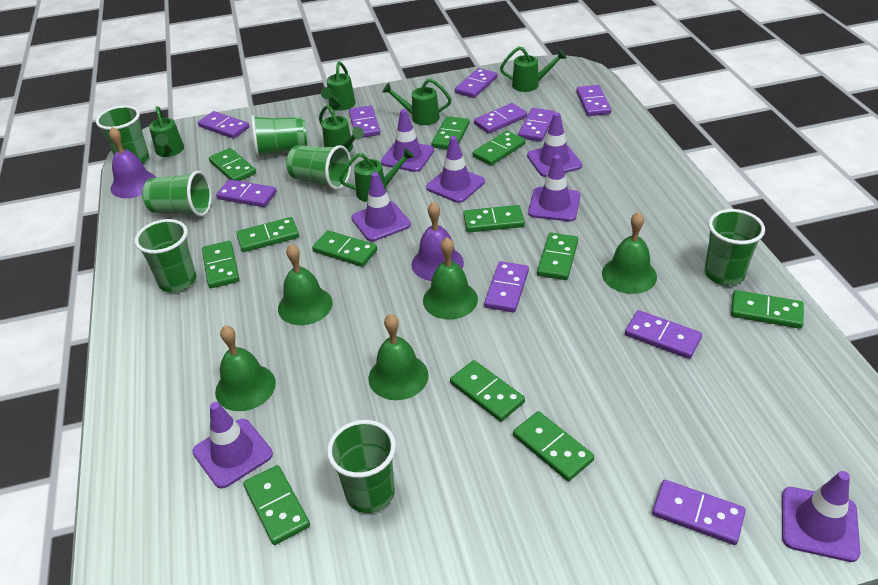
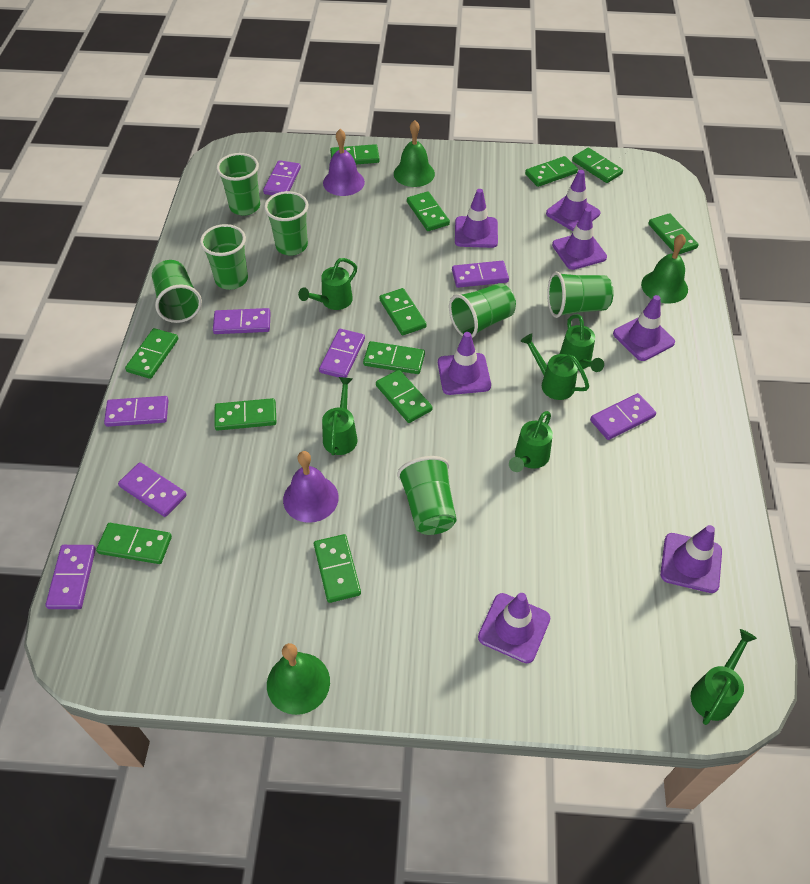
green bell: [215,325,276,411] [278,244,333,325] [369,314,429,400] [423,237,478,320] [602,212,657,294] = 5 -> [267,643,330,715] [394,120,435,187] [641,234,688,304] = 3
purple domino: [198,111,249,139] [216,179,277,207] [349,105,380,138] [455,68,497,98] [474,103,527,134] [484,261,529,312] [518,108,555,142] [576,85,611,116] [625,310,702,359] [652,480,746,545] = 10 -> [46,545,96,609] [104,396,169,427] [118,462,187,517] [213,308,271,334] [263,160,301,195] [319,329,365,378] [452,261,509,288] [590,393,656,440] = 8

